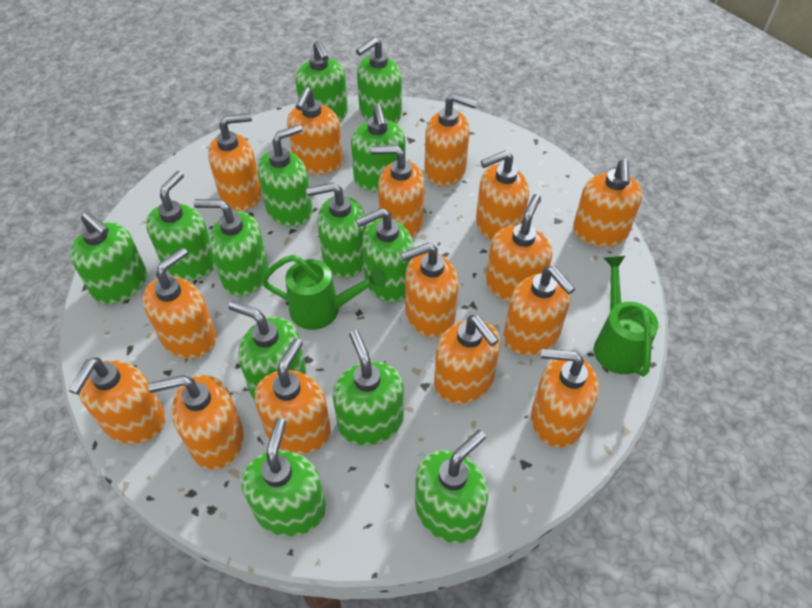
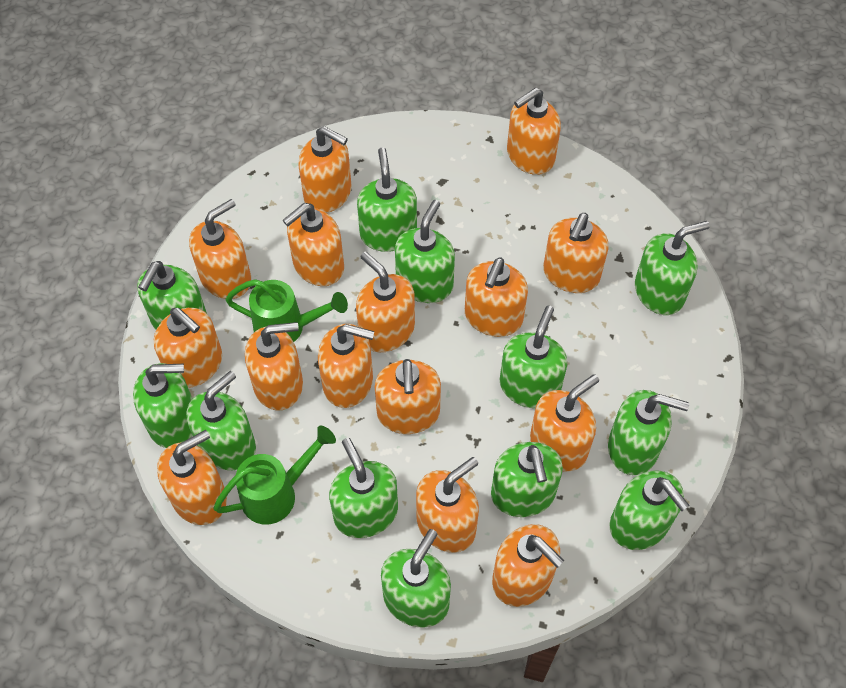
green soap dispenser: [70,212,147,305] [146,171,216,280] [194,199,269,296] [228,301,306,401] [241,418,326,536] [257,124,313,227] [295,40,348,122] [306,183,366,279] [333,330,404,446] [351,104,405,192] [355,208,414,303] [356,37,402,123] [415,430,488,543] = 13 -> [133,363,193,448] [137,261,207,330] [186,371,256,470] [329,438,398,538] [357,147,417,252] [381,529,451,628] [395,200,455,303] [491,442,563,517] [500,305,567,408] [608,390,689,475] [610,470,690,550] [635,221,710,315] = 12

